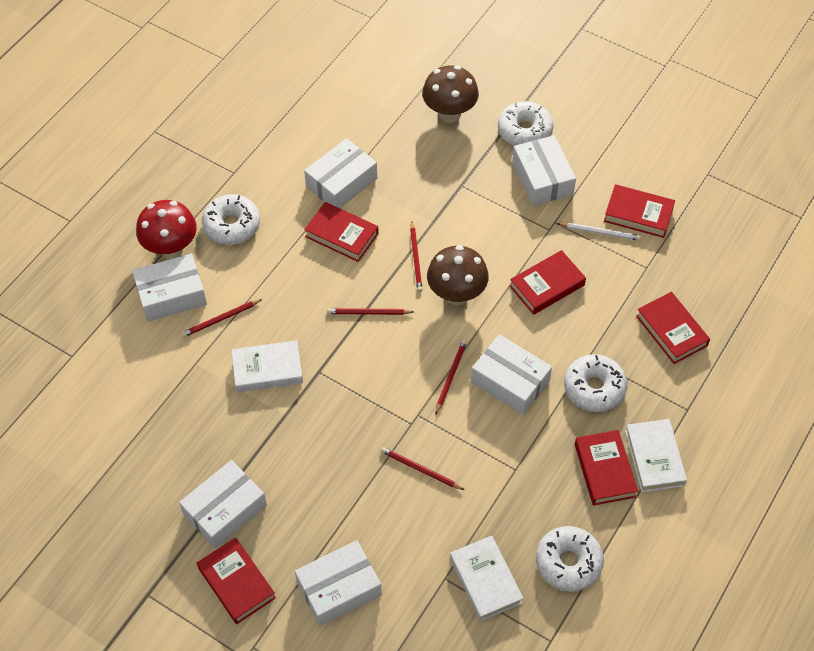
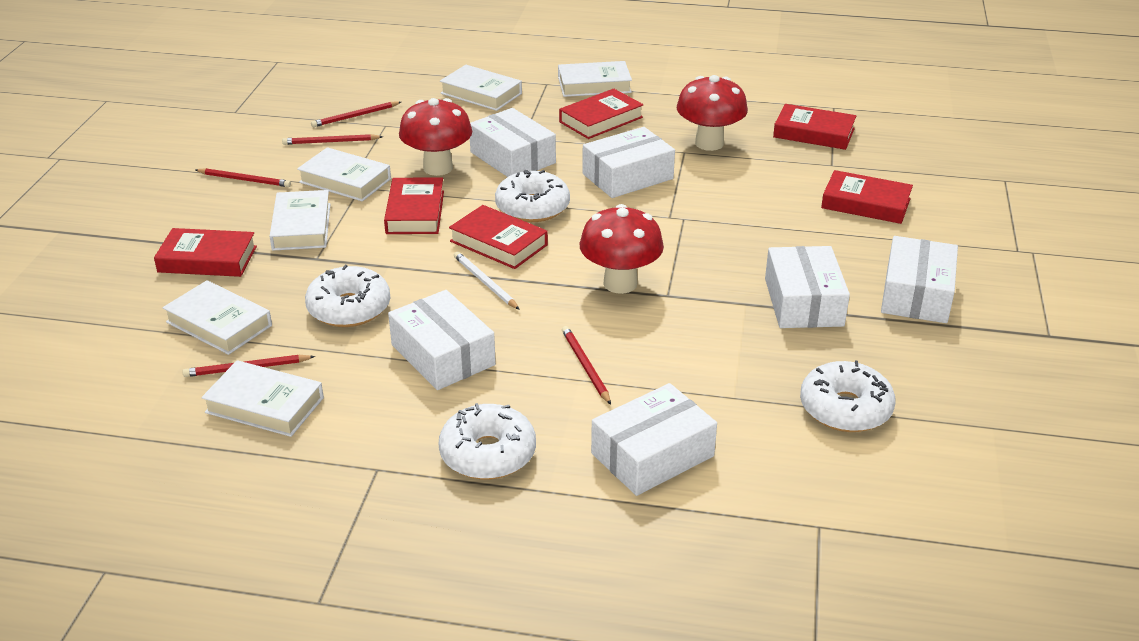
brown mushroom: [422,65,479,123] [427,245,489,305] = 2 -> none = 0
red mushroom: [136,200,197,259] = 1 -> [399,98,472,176] [580,204,664,294] [677,75,748,151] = 3
white book: [231,340,303,392] [450,536,524,622] [625,419,687,493] = 3 -> [163,280,272,355] [201,360,324,437] [269,190,330,251] [297,147,391,201] [440,65,522,111] [558,61,632,97] = 6

